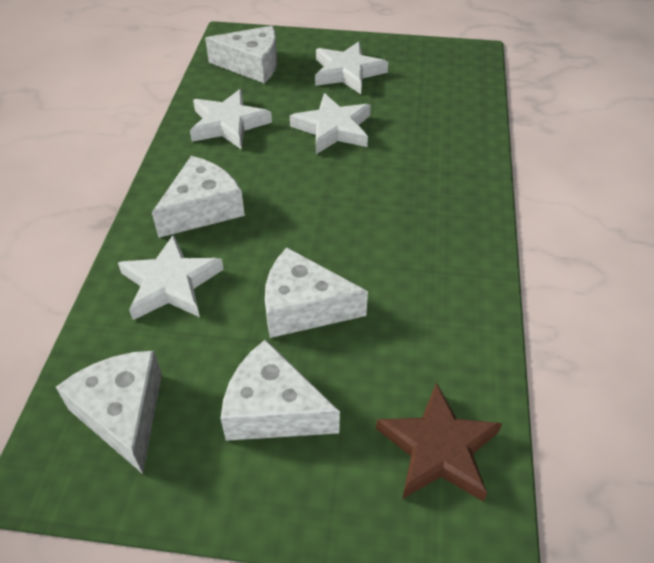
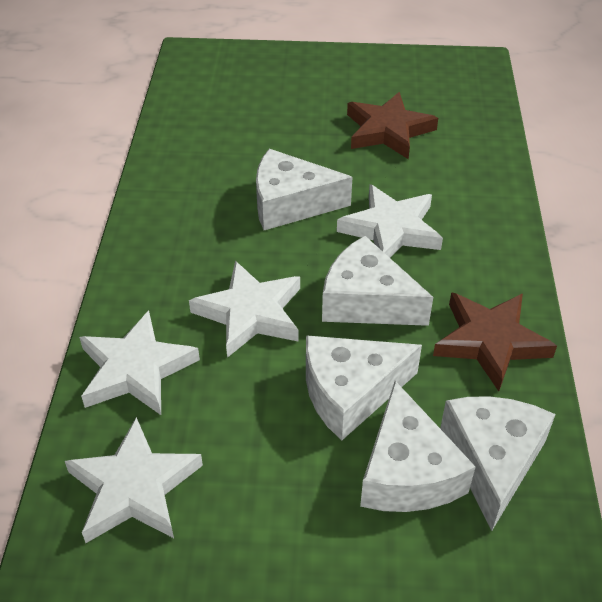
brown star: [376,383,502,502] = 1 -> [347,92,438,159] [433,292,557,391] = 2

